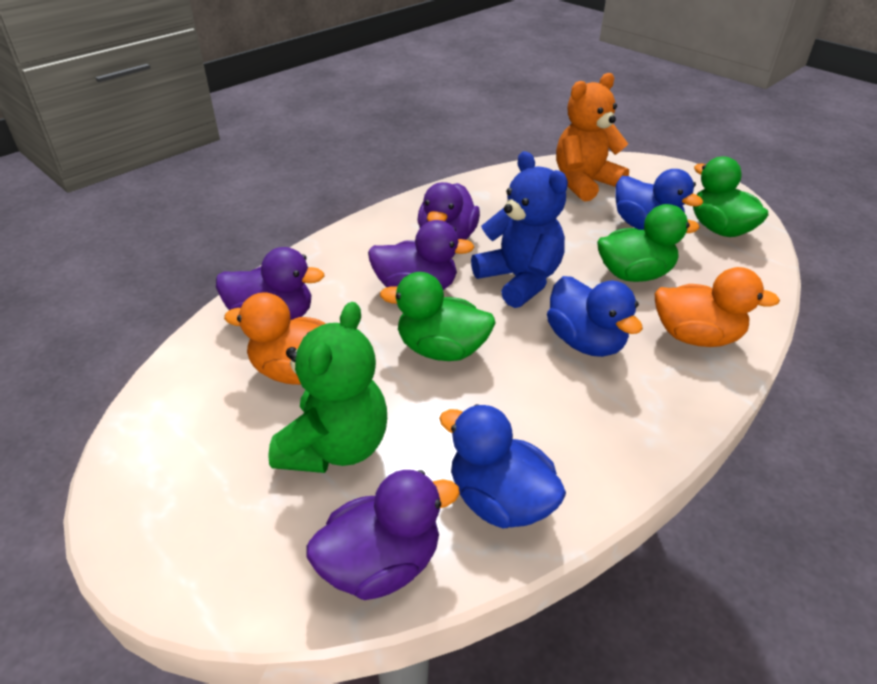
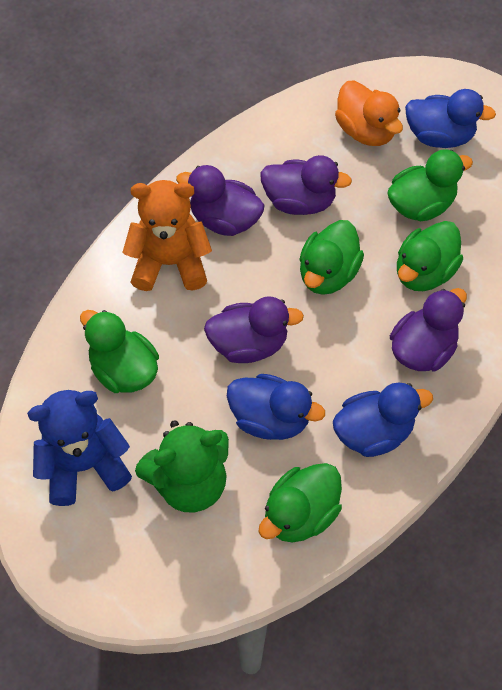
green duck: [380,272,495,361] [597,204,699,282] [693,157,768,237] = 3 -> [80,310,159,393] [258,463,342,542] [299,220,364,295] [387,150,473,221] [397,221,463,291] = 5
orange duck: [224,292,326,385] [655,267,780,347] = 2 -> [335,81,403,146] = 1

